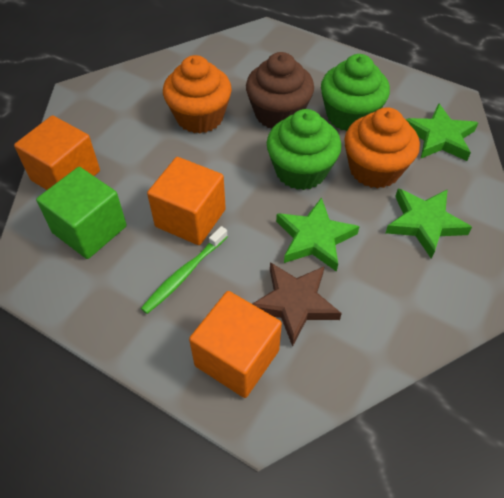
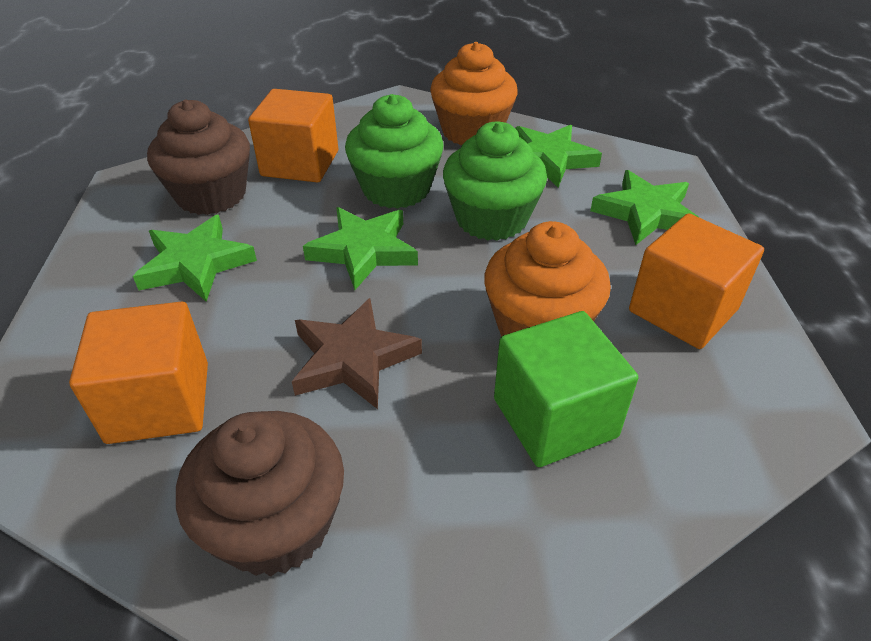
brown cupcake: [246,52,314,128] = 1 -> [147,100,250,215] [176,411,344,577] = 2
green star: [276,197,360,272] [386,189,472,259] [406,103,478,161] = 3 -> [133,215,257,302] [303,207,418,290] [516,125,602,188] [590,170,698,245] = 4
green toothbrush: [141,226,228,314] = 1 -> none = 0

